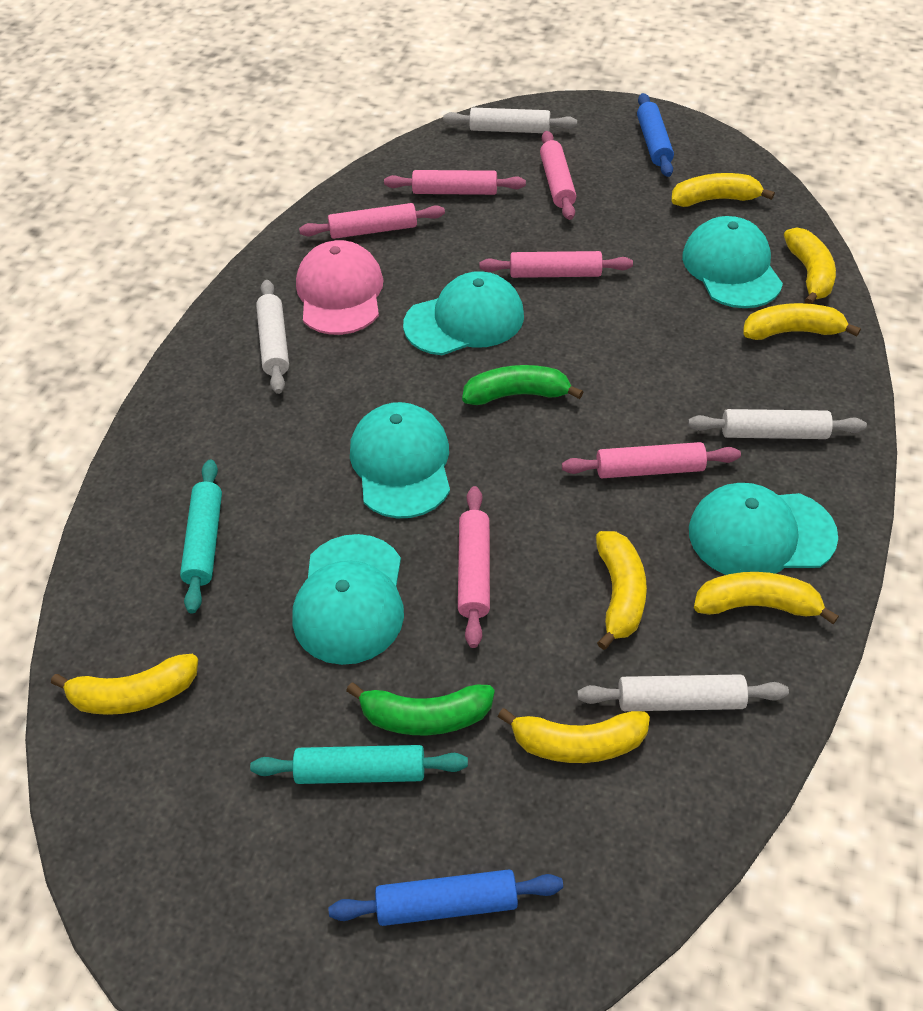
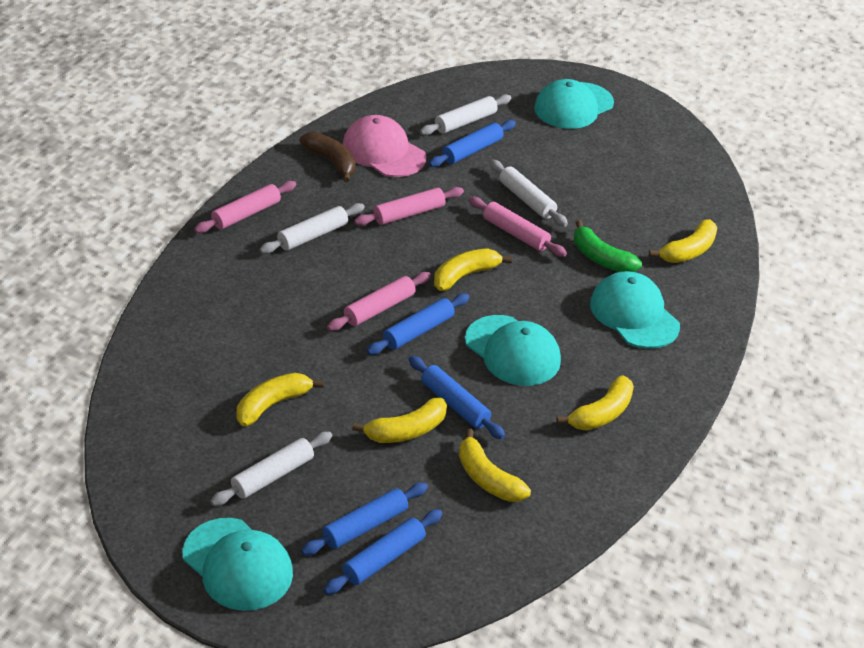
blue rolling pin: [329,869,563,926] [637,93,674,177] = 2 -> [301,483,428,556] [324,509,443,595] [367,293,469,355] [409,356,505,439] [429,120,516,167] = 5
brown banana: none = 0 -> [300,132,356,182] = 1
green banana: [346,682,495,735] [462,365,583,405] = 2 -> [574,220,642,272] = 1
pink rolling pin: [299,203,445,239] [384,170,526,195] [458,486,490,648] [479,251,633,278] [540,131,576,220] [562,442,741,478] = 6 -> [194,181,296,233] [327,272,431,331] [354,187,464,226] [469,197,567,257] = 4
turquoise cap: [292,534,404,665] [350,402,450,518] [403,271,524,355] [682,216,783,308] [689,483,838,575] = 5 -> [182,518,293,611] [465,315,561,386] [534,79,614,129] [590,271,680,349] = 4
turquoise rolling pin: [180,459,222,614] [250,745,468,784] = 2 -> none = 0
yellow banana: [51,654,198,715] [498,708,650,763] [596,531,647,650] [671,173,775,207] [694,572,839,624] [743,303,861,340] [784,227,836,304] = 7 -> [236,373,324,426] [352,398,447,443] [434,248,512,291] [459,429,531,502] [556,375,634,430] [649,219,717,263] = 6

